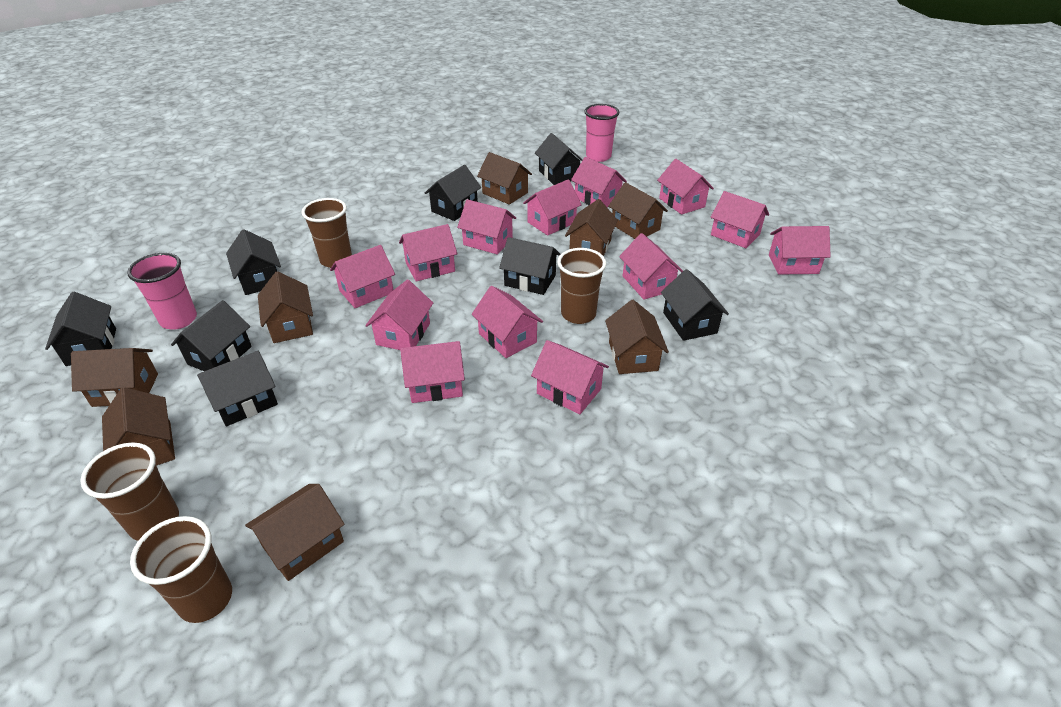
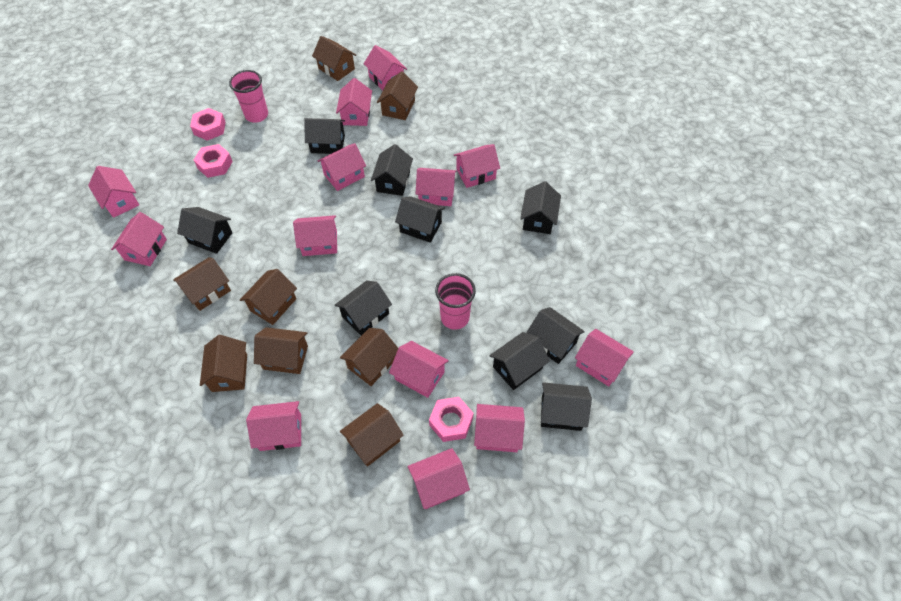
black house: [45,292,116,366] [171,300,252,371] [197,351,278,427] [226,229,281,295] [425,165,481,221] [499,237,560,295] [535,133,583,185] [661,269,729,341] = 8 -> [177,207,232,254] [304,118,345,154] [335,280,392,336] [371,144,413,196] [395,196,445,243] [489,332,550,390] [520,181,561,234] [526,307,585,364] [541,382,592,431] = 9
brown cup: [80,442,179,541] [130,516,232,623] [302,198,352,268] [557,248,606,324] = 4 -> none = 0
pink nut: none = 0 -> [190,108,226,141] [194,144,233,178] [429,397,474,442] = 3

